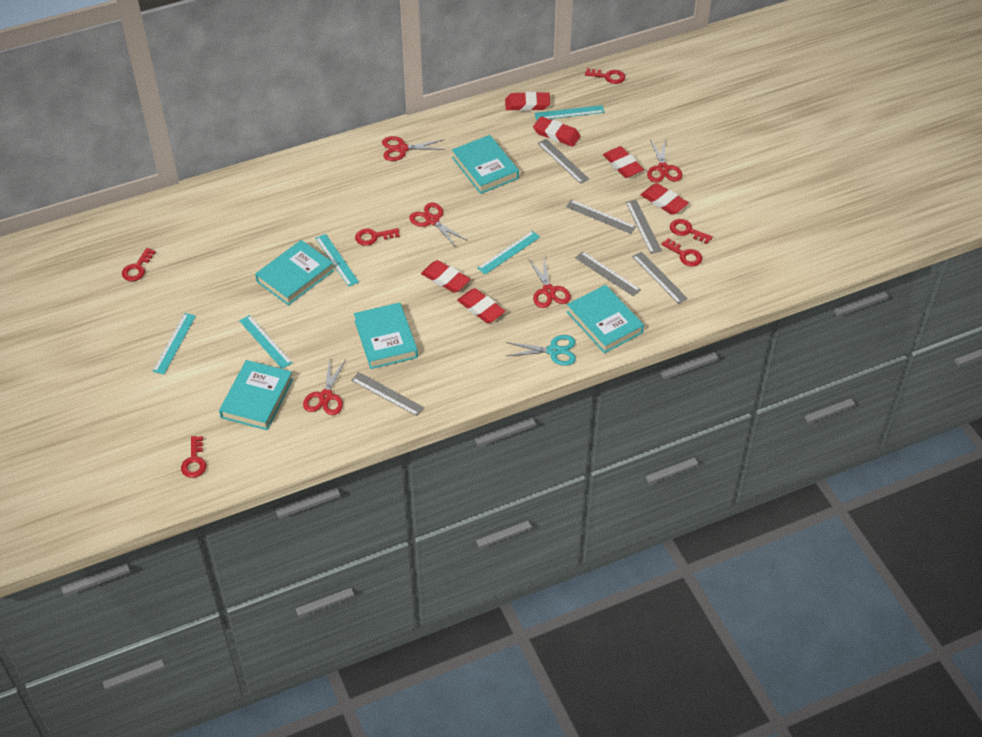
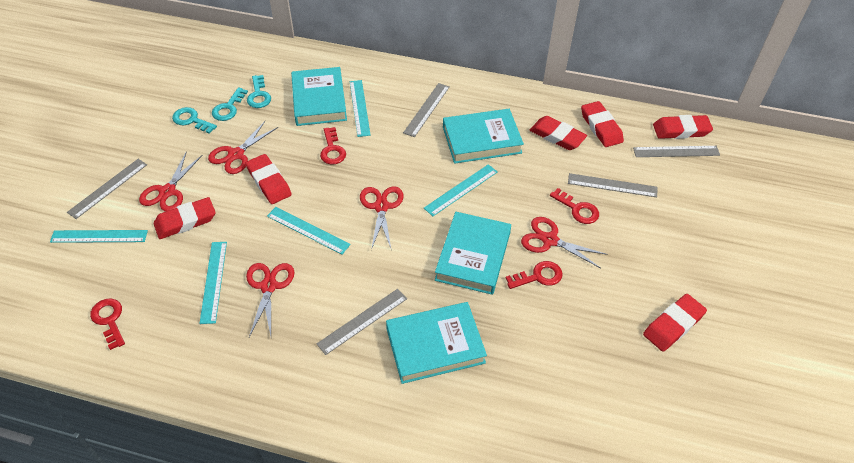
grey ruler: [351,372,424,416] [537,139,589,184] [566,200,636,234] [575,251,641,296] [626,200,662,254] [632,251,688,304] = 6 -> [67,159,147,219] [316,289,407,355] [403,83,449,137] [568,173,657,197] [633,146,720,157] = 5
red key: [122,248,156,281] [181,436,206,478] [355,228,400,246] [585,68,625,84] [661,238,702,266] [670,219,713,244] = 6 -> [90,299,125,350] [320,127,346,165] [506,261,562,289] [550,188,599,224] = 4
turquoise book: [219,360,293,430] [255,240,334,305] [354,302,418,369] [452,135,519,194] [567,285,644,353] = 5 -> [291,67,347,126] [386,302,487,384] [435,212,511,295] [443,109,524,164] = 4
turquoise key: none = 0 -> [172,107,217,133] [212,87,248,121] [247,75,271,108] = 3
turquoise scissors: [506,335,576,366] = 1 -> none = 0

